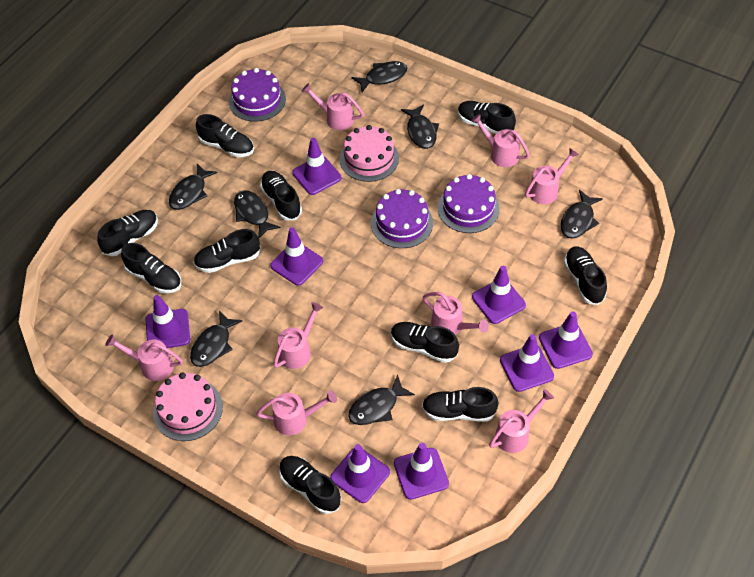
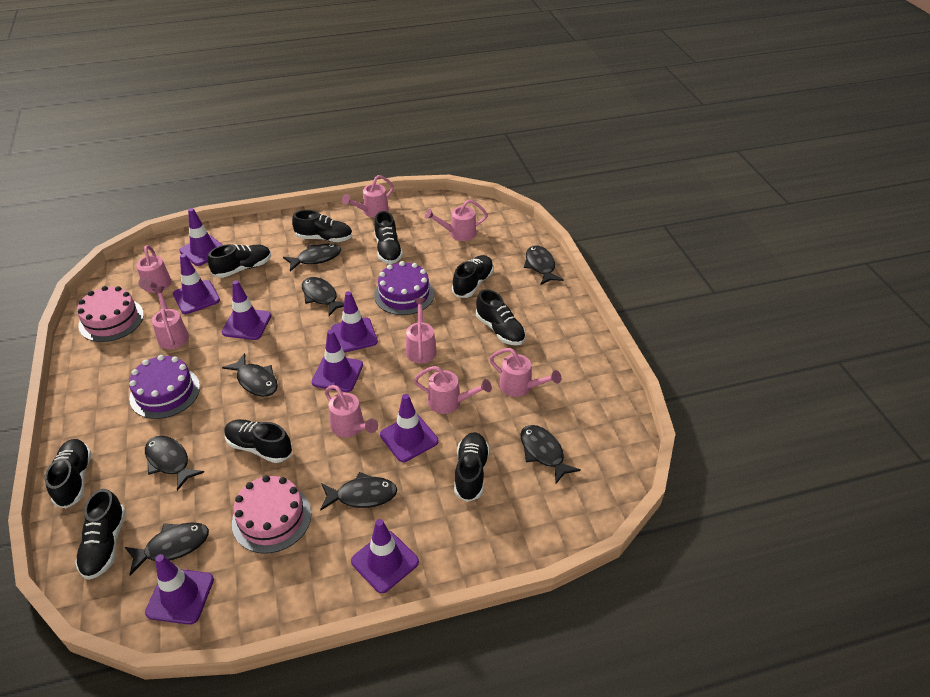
black fish: [169,164,218,210] [190,310,242,367] [234,190,281,238] [348,375,415,425] [351,61,407,92] [401,104,439,149] [561,190,603,239] = 7 -> [125,522,209,575] [145,436,204,491] [222,353,278,397] [283,244,341,271] [302,277,344,316] [320,472,397,511] [520,425,581,484] [524,245,564,285] = 8
black shoe: [97,210,158,256] [121,243,181,293] [193,229,260,273] [196,114,254,157] [260,171,302,221] [279,456,341,514] [391,322,459,363] [422,387,499,422] [458,101,516,134] [564,246,607,305] = 10 -> [45,439,92,508] [75,489,126,580] [208,244,271,278] [224,419,292,463] [292,210,352,242] [374,211,403,264] [452,255,494,298] [454,432,490,502] [476,289,526,345] = 9
purple cake: [229,68,286,122] [371,189,433,248] [438,174,500,233] = 3 -> [129,355,200,419] [374,261,434,315] = 2

